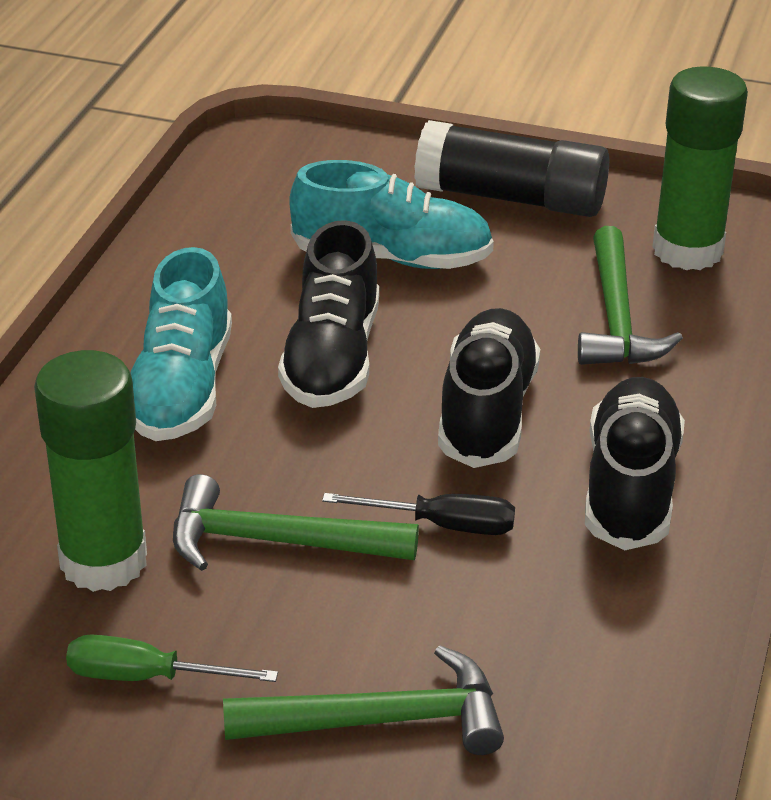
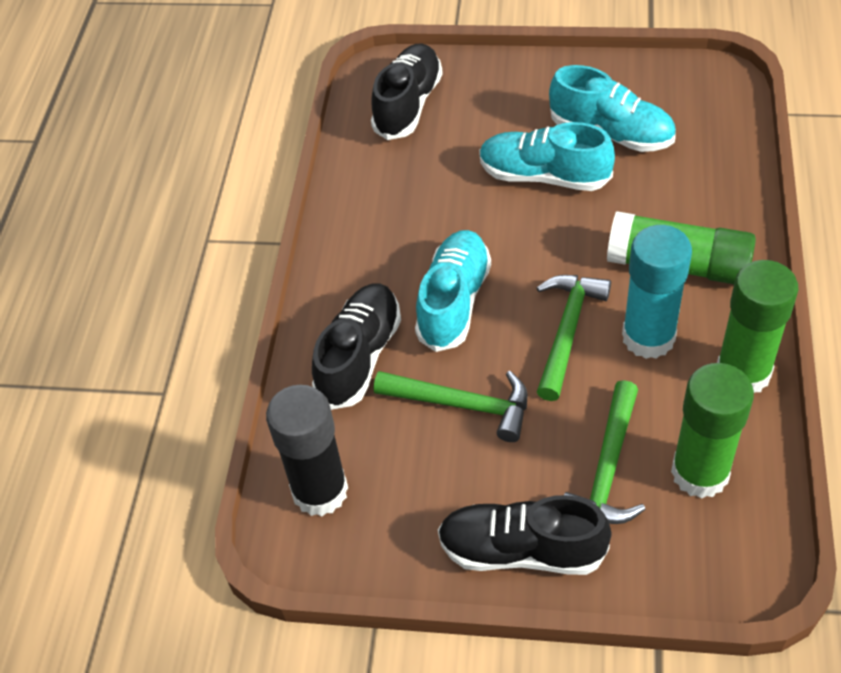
black screwdriver: [322,493,515,535] = 1 -> none = 0
green glue stick: [34,350,147,592] [652,66,748,270] = 2 -> [607,211,756,284] [671,363,754,499] [717,260,799,393] = 3
green screwdriver: [66,635,278,682] = 1 -> none = 0
turquoise glue stick: none = 0 -> [622,225,692,359] = 1
turquoise shoe: [131,247,232,441] [290,160,494,269] = 2 -> [415,230,491,352] [479,122,615,191] [549,65,676,152] = 3

